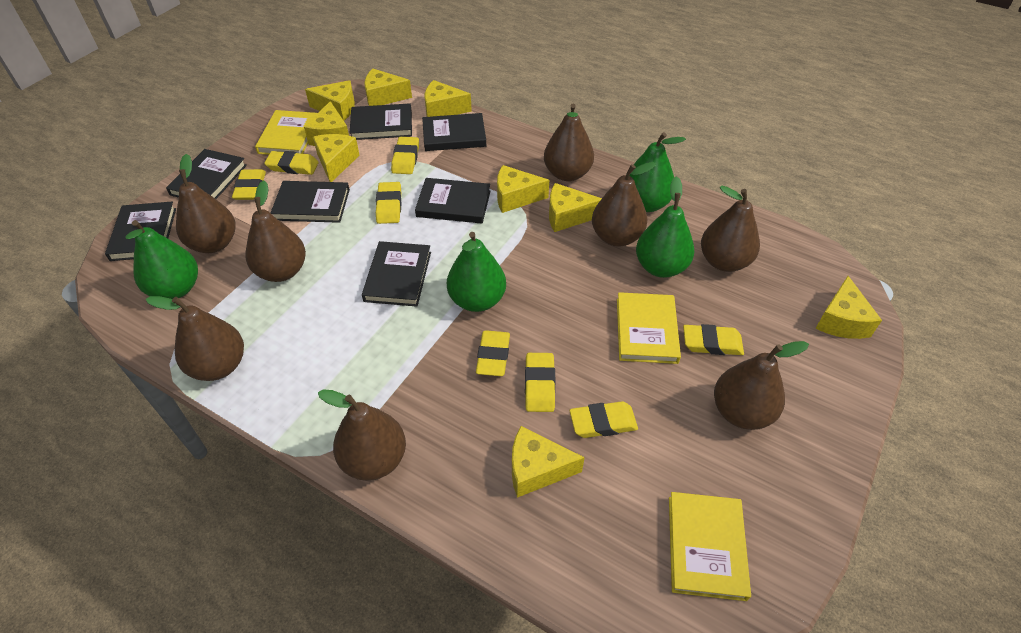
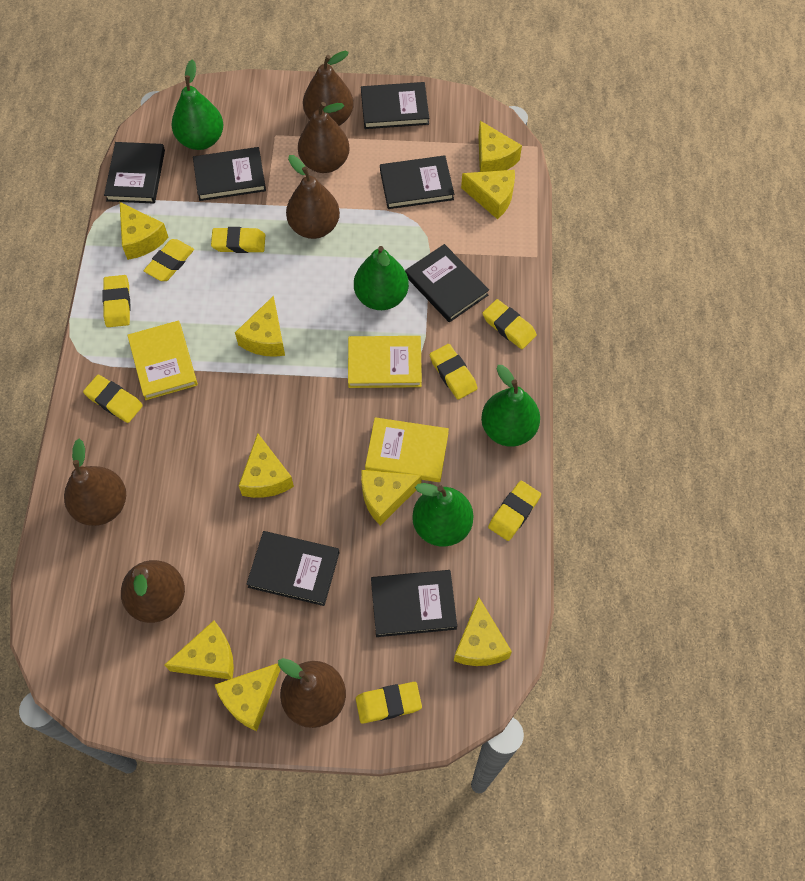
brown pear: [146,296,244,381] [176,154,236,253] [245,181,306,282] [318,390,406,481] [544,103,594,181] [592,162,656,247] [701,186,760,272] [714,341,809,430] = 8 -> [64,439,126,526] [121,560,185,623] [278,658,346,728] [286,155,340,239] [298,102,350,173] [303,50,354,126] = 6

